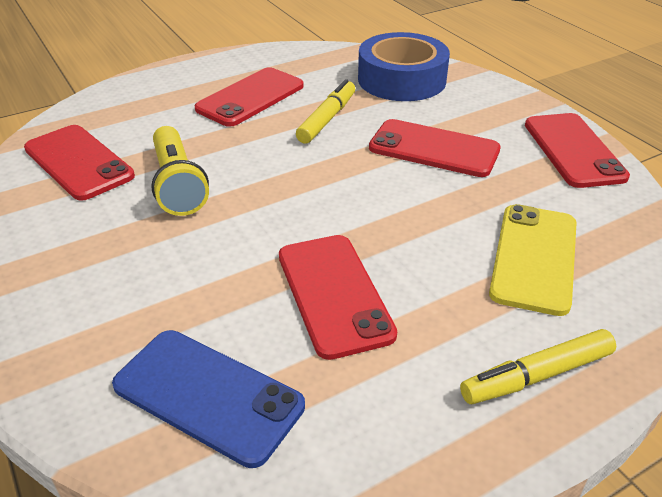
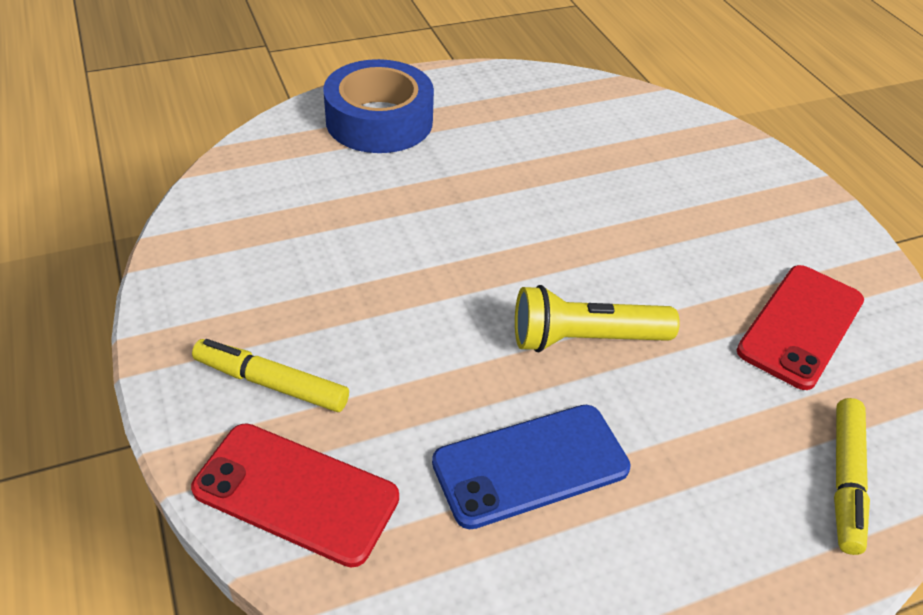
red phone: [24,125,135,201] [195,67,304,127] [279,235,397,360] [369,119,501,177] [525,113,630,188] = 5 -> [191,423,399,568] [737,265,864,390] = 2
yellow phone: [489,204,577,316] = 1 -> none = 0

